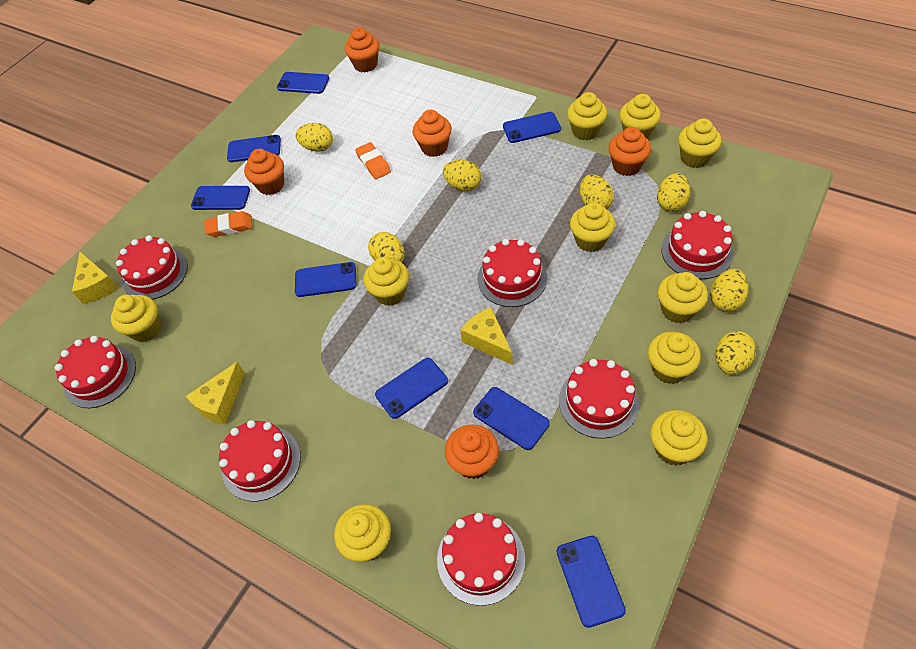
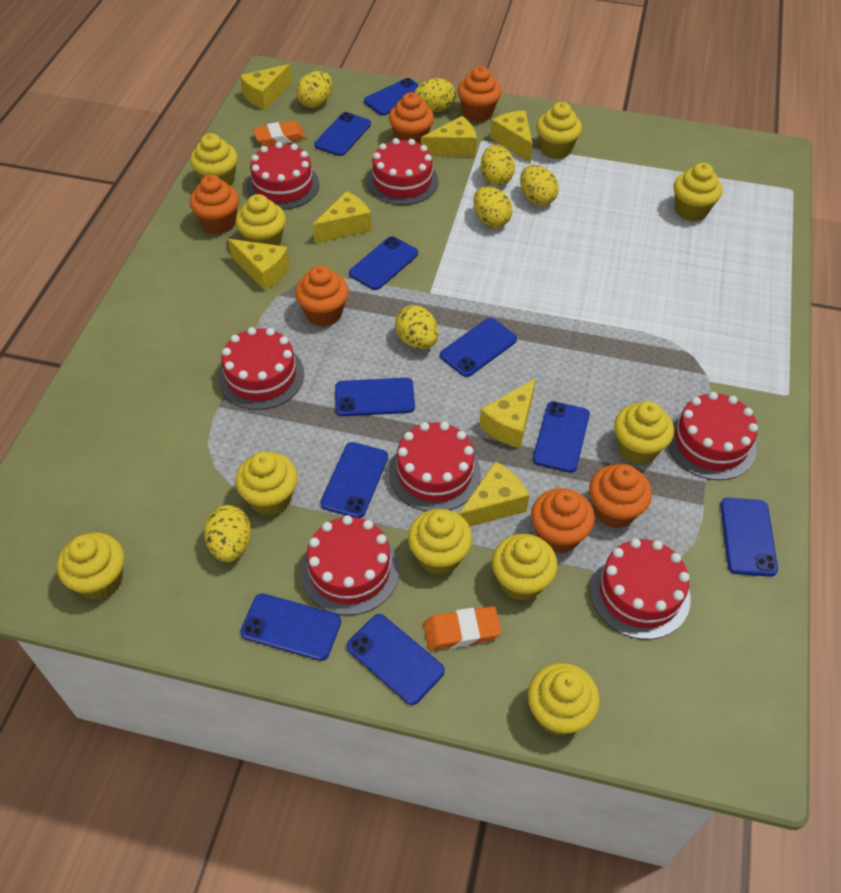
blue phone: [191,186,250,210] [227,135,281,162] [277,72,329,94] [295,262,356,297] [375,358,448,419] [473,387,550,450] [503,112,561,143] [557,536,626,628] = 8 -> [240,593,341,661] [314,112,371,156] [320,442,388,518] [335,378,415,416] [347,614,445,705] [349,236,418,290] [364,78,419,116] [440,318,517,377] [533,401,590,473] [720,498,778,577] = 10
orange cupcake: [244,149,284,195] [345,28,379,73] [412,110,452,157] [445,425,499,479] [609,127,651,176] = 5 -> [190,175,239,234] [295,265,349,327] [389,92,434,144] [457,66,501,122] [531,488,595,554] [589,464,652,529] = 6
yellow cheese: [72,252,118,304] [186,362,245,425] [460,307,513,365] = 3 -> [228,239,290,291] [240,64,292,110] [313,191,372,243] [421,116,477,157] [459,461,530,527] [479,378,536,448] [490,110,533,162] = 7

